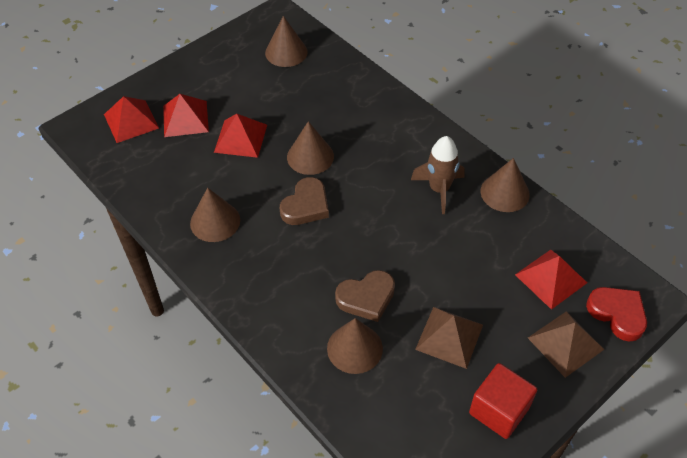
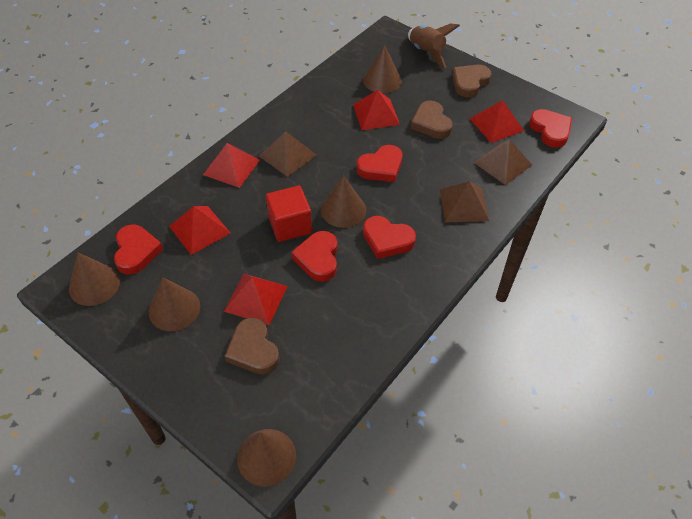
brown heart: [280,177,329,225] [335,270,395,322] = 2 -> [225,318,280,375] [411,101,453,139] [452,65,491,97] = 3
brown pyramid: [415,307,483,369] [528,311,605,378] = 2 -> [259,131,317,177] [440,181,489,222] [474,140,532,185] = 3
red heart: [586,287,647,342] = 1 -> [114,224,163,275] [291,231,337,282] [357,145,403,182] [363,216,416,259] [529,109,572,148] = 5
red pyramid: [104,96,159,143] [163,94,209,137] [214,114,267,158] [515,250,587,310] = 4 -> [169,206,231,255] [203,143,260,188] [224,274,288,325] [353,90,400,130] [469,100,524,143] = 5

